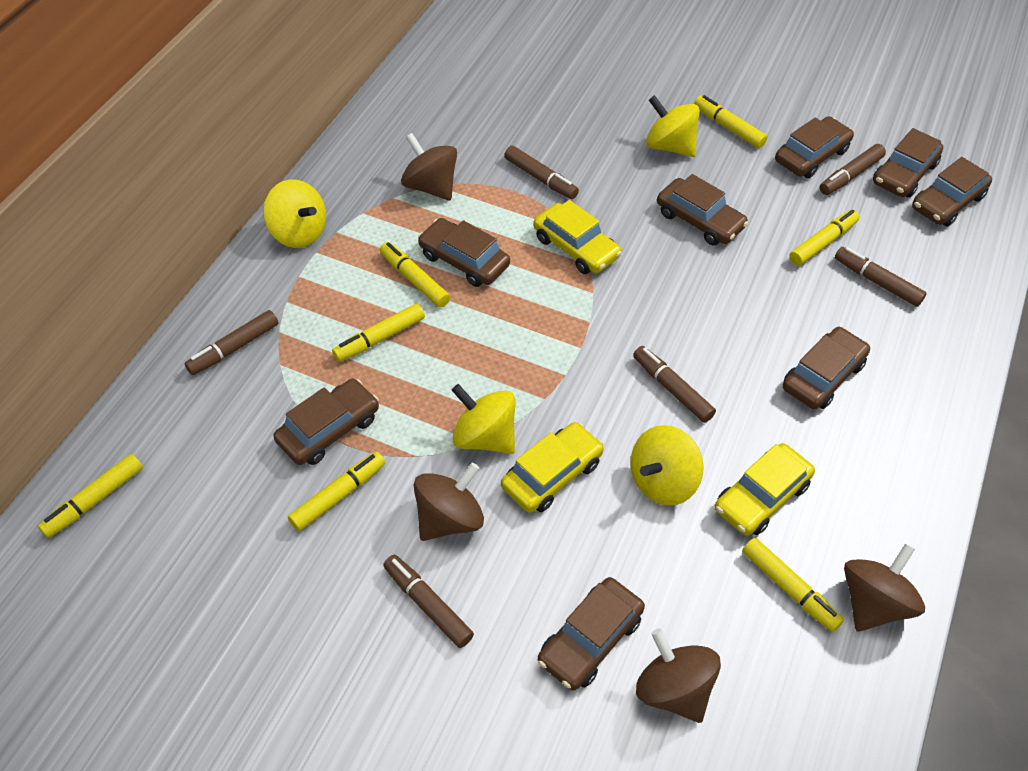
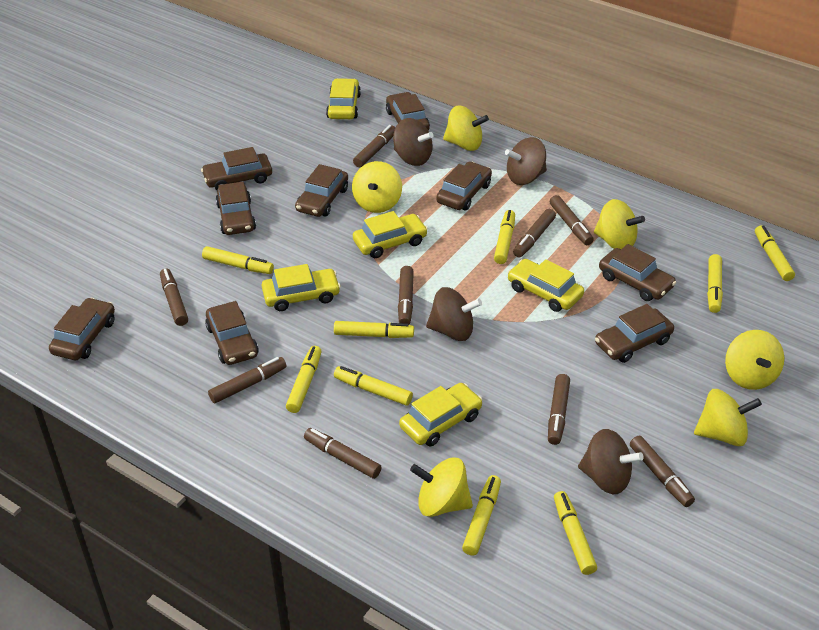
brown car: [273,379,379,465] [418,218,510,287] [538,577,645,691] [657,174,748,245] [775,116,854,178] [783,327,870,409] [873,128,943,198] [912,157,992,227] = 8 -> [49,298,115,360] [201,147,272,190] [205,301,259,365] [216,182,256,235] [295,164,348,217] [386,92,430,130] [436,162,492,210] [595,304,674,363] [599,244,676,301] = 9
brown marker: [184,310,279,375] [383,555,474,648] [504,146,579,199] [633,346,716,423] [820,144,886,195] [835,247,927,307] = 6 -> [160,268,188,326] [208,357,286,403] [304,428,382,479] [353,125,396,167] [398,266,414,324] [513,209,556,257] [548,374,570,445] [549,195,594,245] [630,436,695,507] = 9
yellow car: [501,422,604,513] [533,200,622,274] [715,443,815,536] = 3 -> [261,264,341,311] [326,78,361,119] [353,211,428,258] [399,383,483,446] [507,259,584,312] = 5
yellow marker: [38,454,143,538] [288,452,385,531] [332,303,425,362] [380,242,450,307] [694,95,767,148] [742,538,844,632] [789,210,860,266] = 7 -> [202,246,274,274] [286,346,322,413] [334,321,414,338] [334,366,413,406] [462,475,501,556] [494,210,515,264] [554,491,597,575] [707,254,723,313] [755,225,795,281] = 9
yellow spinning top: [263,179,326,248] [452,384,516,454] [630,425,704,506] [646,95,700,157] = 4 -> [352,161,402,213] [410,457,473,517] [443,106,489,151] [594,199,645,249] [694,389,762,446] [725,330,784,390] = 6

